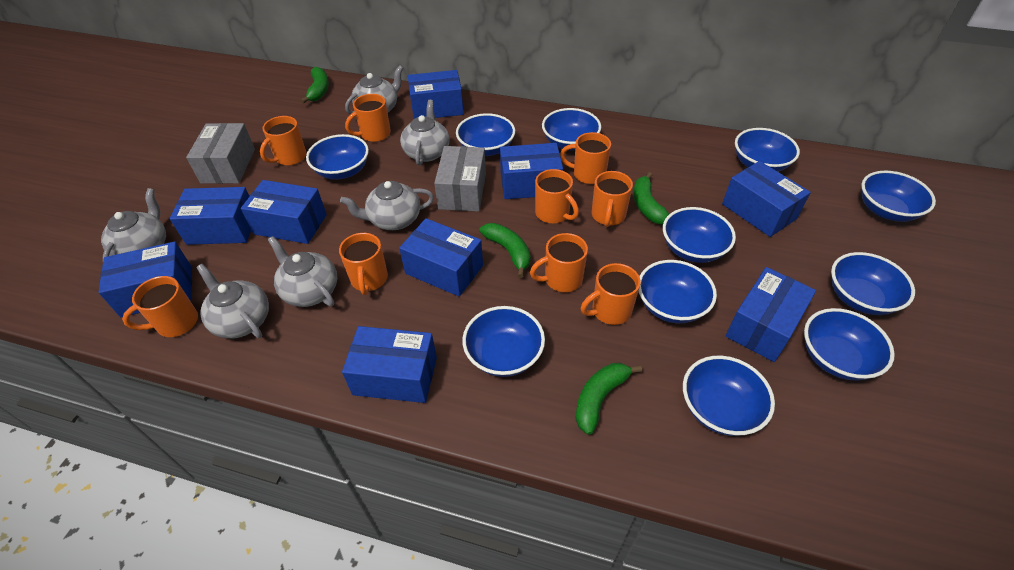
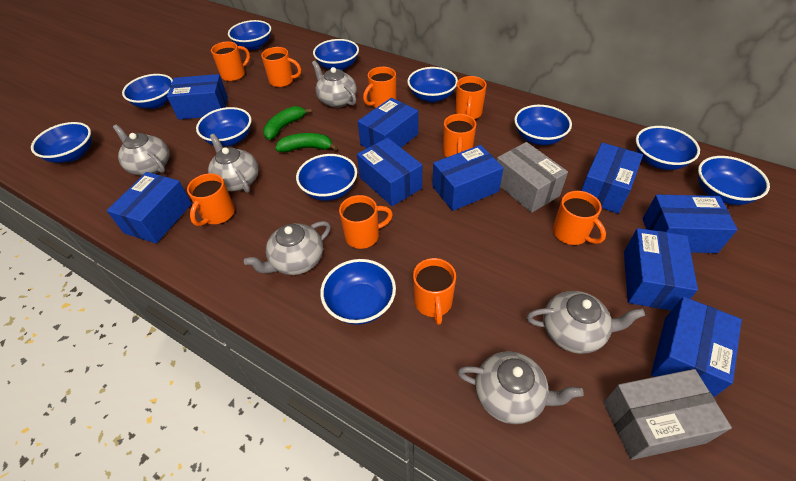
green banana: [301,67,329,104] [479,223,530,278] [576,363,642,435] [633,172,669,225] = 4 -> [263,106,312,140] [275,133,338,152] = 2

